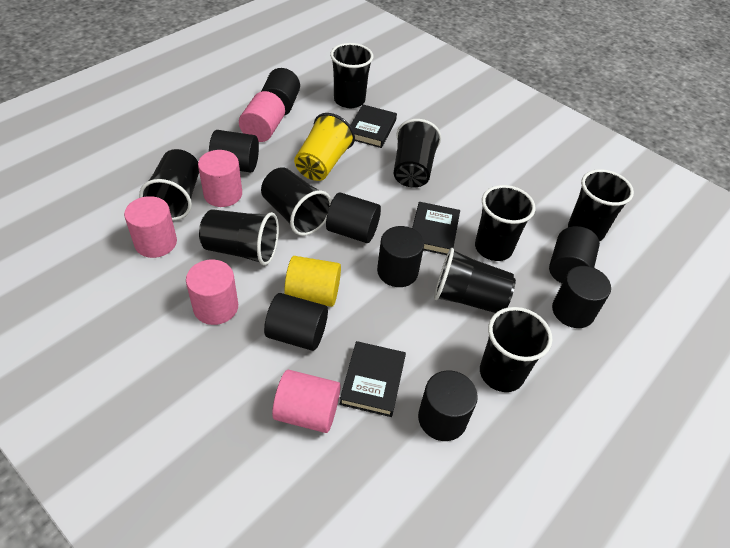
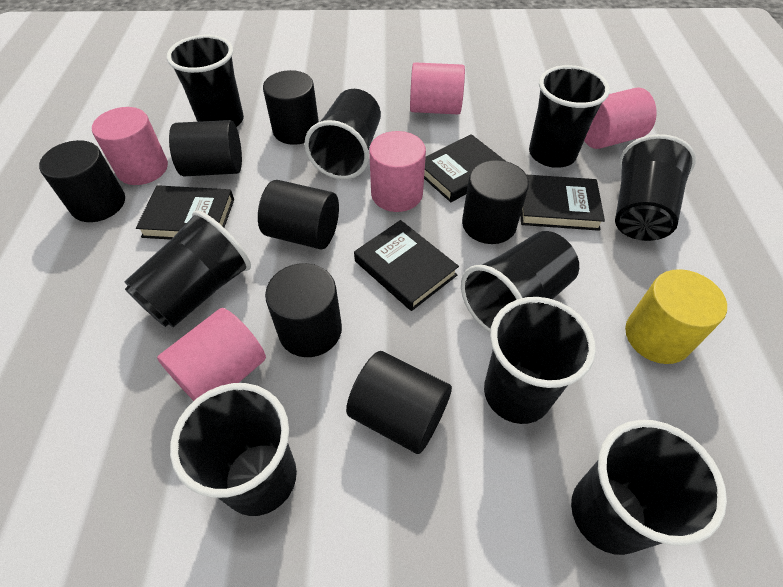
black book: [339,341,406,417] [350,105,397,148] [412,202,460,255] = 3 -> [136,185,234,240] [354,220,459,311] [424,134,507,202] [520,175,605,231] = 4
black cylinder: [209,130,259,173] [261,68,300,116] [264,293,328,351] [326,192,381,243] [377,226,424,287] [418,370,478,441] [549,226,600,283] [552,266,611,328] = 8 -> [39,140,125,222] [169,120,242,176] [258,180,339,249] [263,70,319,145] [265,263,342,357] [346,351,452,454] [462,160,529,244] = 7
yellow cup: [294,113,355,181] = 1 -> none = 0

